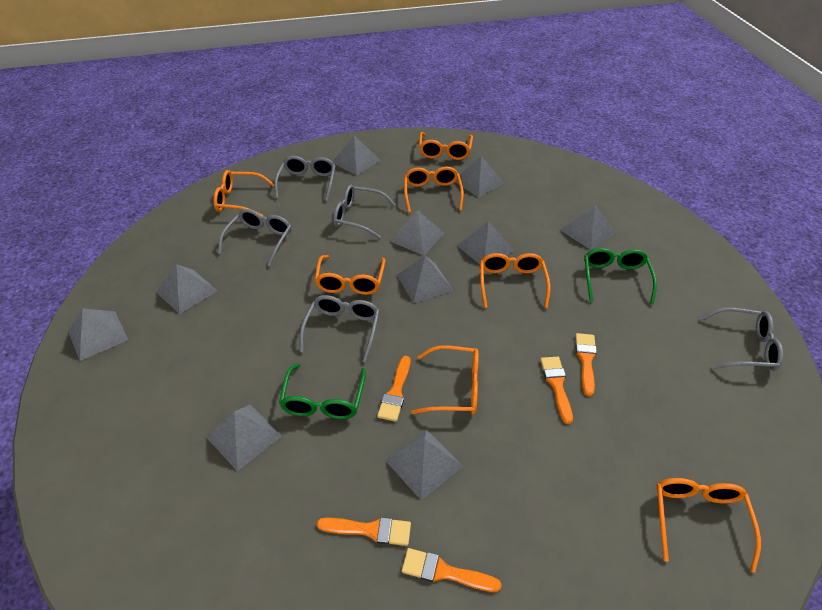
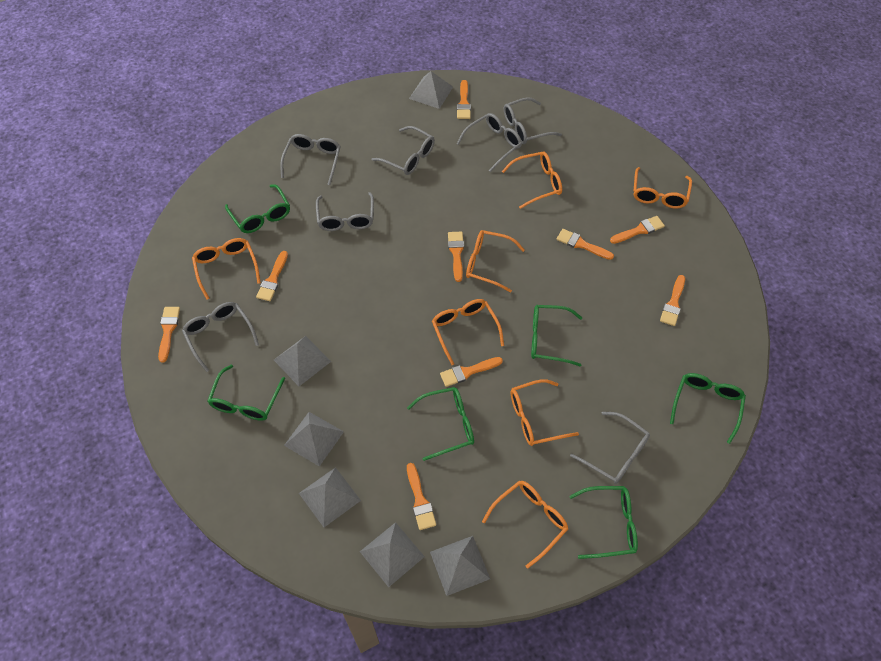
green glasses: [279,363,366,419] [584,248,657,304] = 2 -> [208,365,285,421] [225,184,290,233] [407,387,474,461] [531,305,582,367] [569,486,638,559] [670,373,746,444] = 6
grey glasses: [218,209,291,266] [274,156,336,201] [300,295,380,362] [333,185,396,239] [700,308,783,371] = 5 -> [182,302,259,372] [280,134,341,185] [316,192,374,231] [372,126,435,175] [457,113,522,172] [504,97,562,144] [570,412,650,484] = 7
grey pyramid: [68,308,128,361] [156,264,217,314] [206,405,282,471] [332,136,380,176] [385,429,463,500] [390,210,444,255] [397,256,453,303] [456,156,504,198] [457,221,514,264] [560,205,616,250] = 10 -> [274,336,331,386] [284,412,344,466] [299,467,361,527] [360,522,425,587] [409,71,453,109] [430,536,490,596] = 6
orange brush: [317,517,411,546] [377,356,411,422] [402,548,501,592] [540,357,573,424] [575,333,597,397] = 5 -> [158,307,180,363] [256,251,288,301] [407,463,436,530] [440,357,503,387] [448,231,464,282] [457,80,471,119] [557,229,614,260] [610,216,665,244] [660,275,685,326] = 9

